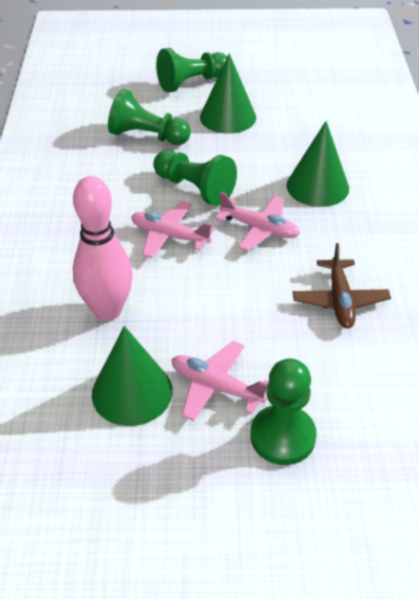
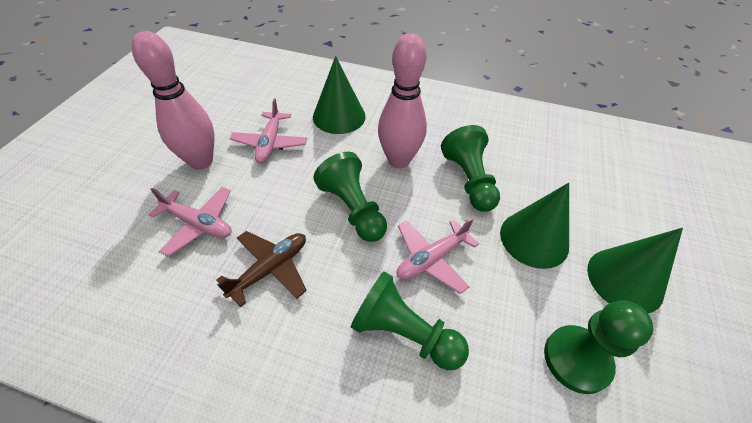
pink bowling pin: [73,176,133,321] = 1 -> [132,31,215,170] [378,33,427,168] = 2

